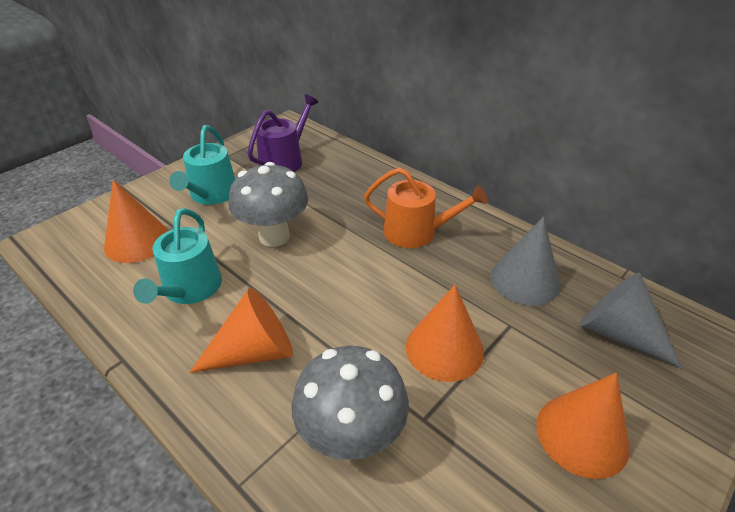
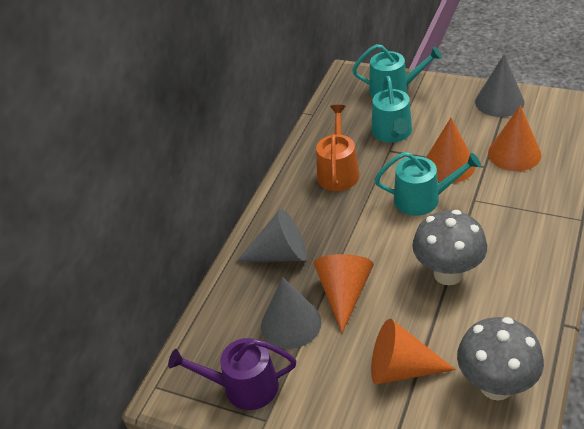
grey cone: [491,217,561,306] [579,272,682,369] = 2 -> [236,209,307,263] [261,277,322,349] [475,54,525,117] = 3
turquoise watering can: [133,208,222,304] [169,125,235,205] = 2 -> [352,44,442,97] [372,76,412,143] [375,152,481,216] = 3

